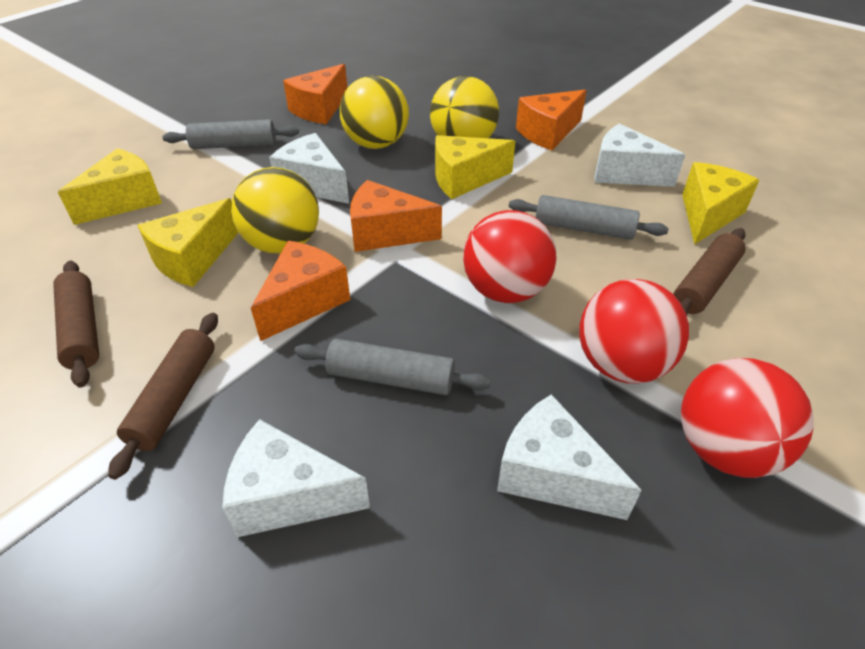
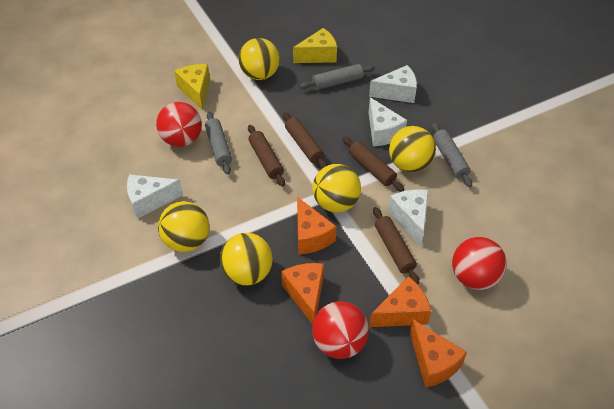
brown rolling pin: [53,261,99,388] [108,313,218,480] [673,228,746,315] = 3 -> [248,125,285,187] [283,112,327,169] [342,137,404,192] [373,207,419,284] = 4
yellow ball: [231,167,319,253] [340,76,409,149] [430,76,499,138] = 3 -> [158,201,210,252] [220,233,273,286] [238,38,280,80] [312,164,361,212] [389,126,436,172] = 5
yellow cheese: [58,148,162,225] [137,198,239,287] [435,135,515,199] [682,162,759,245] = 4 -> [174,64,210,110] [293,28,337,63] = 2

